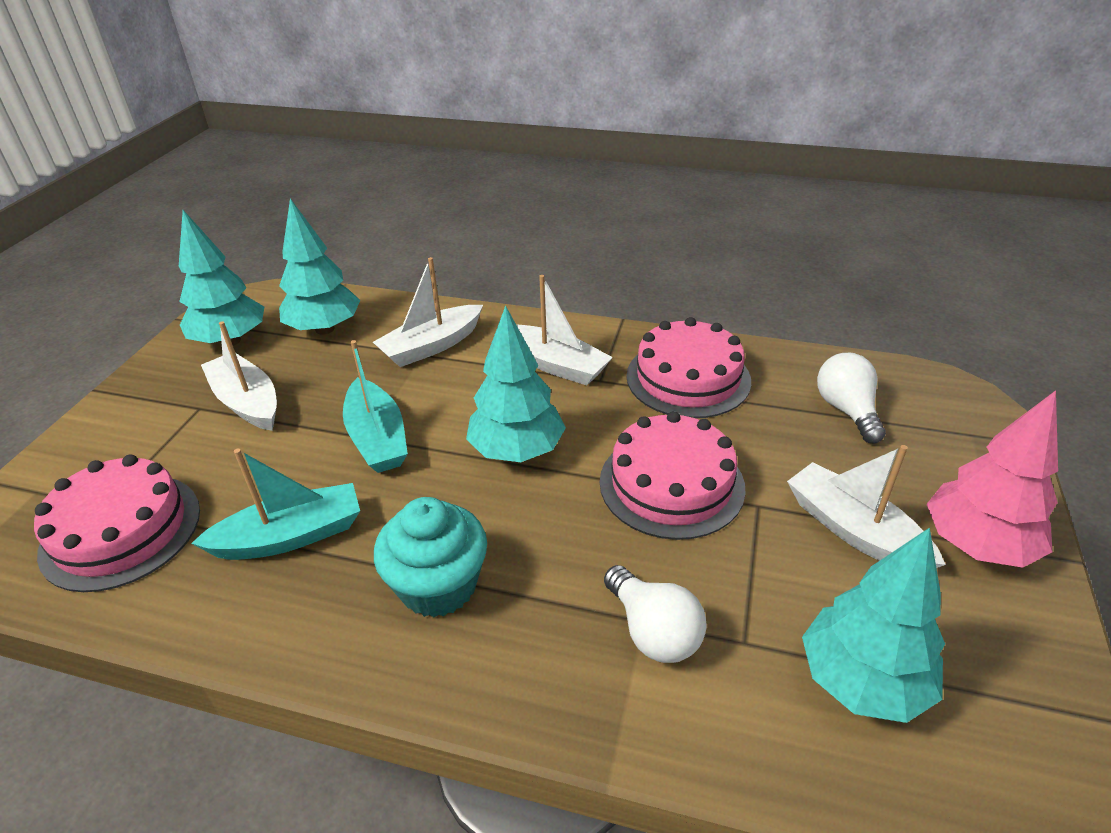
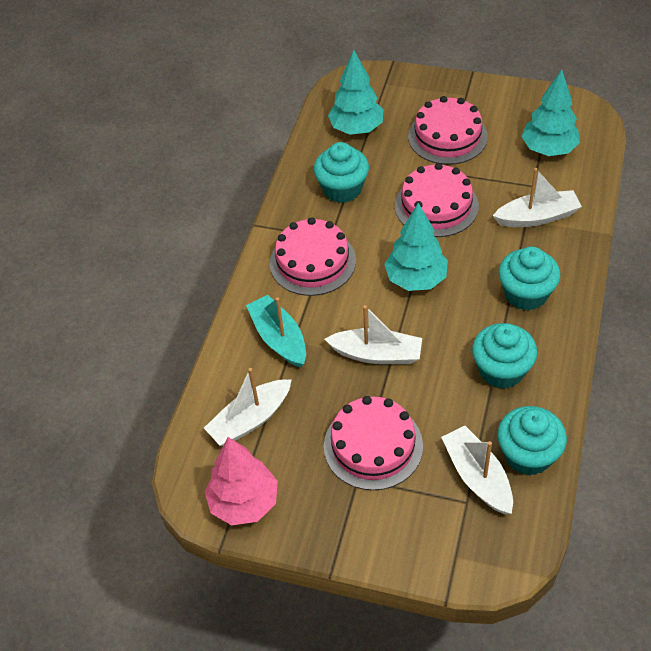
pink cake: [34,455,200,592] [600,411,746,540] [626,317,751,418] = 3 -> [270,217,356,296] [324,396,423,490] [395,163,479,237] [408,96,488,165] = 4
turquoise boat: [191,449,360,560] [343,340,408,473] = 2 -> [246,295,306,368] = 1
turquoise cupcake: [374,497,487,617] = 1 -> [314,142,369,203] [472,323,537,389] [497,406,567,476] [499,246,560,311] = 4
turquoise tree: [179,210,264,346] [279,198,360,335] [466,305,566,462] [802,528,945,723] = 4 -> [328,50,383,135] [384,203,448,291] [521,70,580,156] = 3
white light bulb: [604,565,706,663] [817,353,886,444] = 2 -> none = 0

